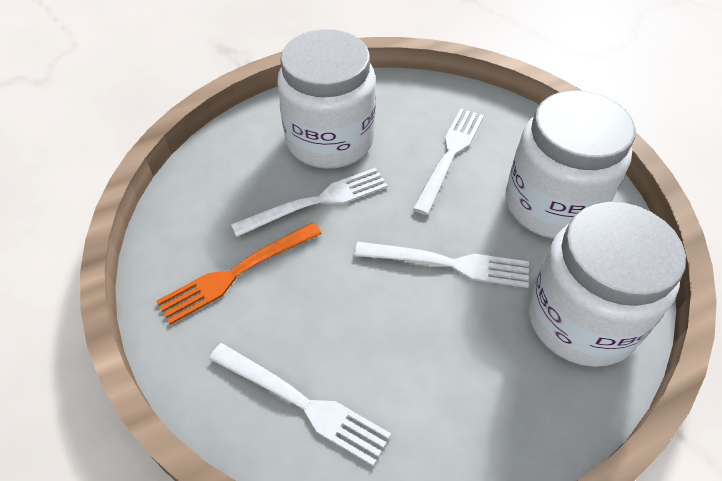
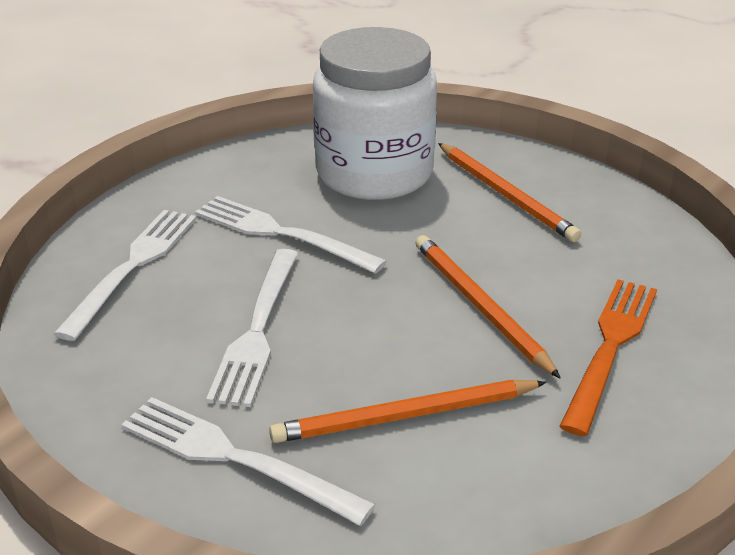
orange pencil: none = 0 -> [269,380,547,443] [415,235,561,378] [438,143,582,242] = 3
white jar: [277,29,376,169] [506,90,635,239] [528,202,686,367] = 3 -> [313,27,437,200] = 1

